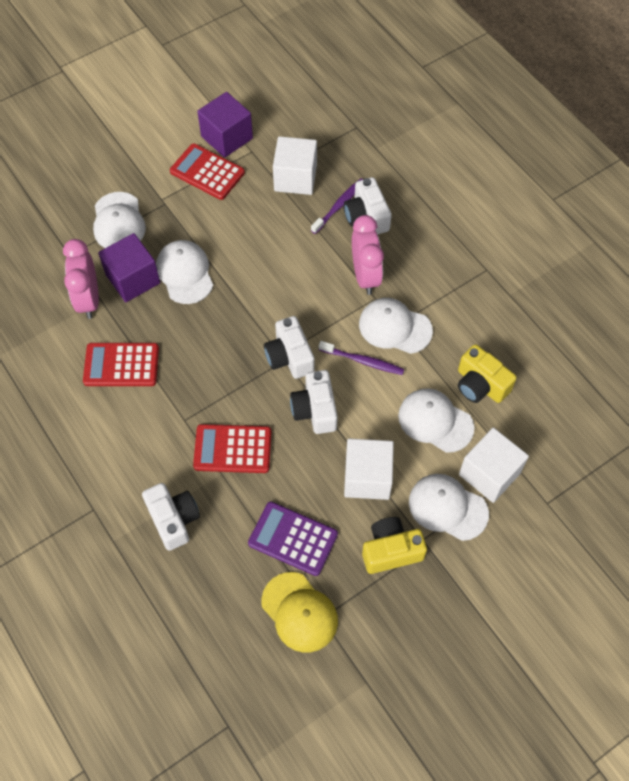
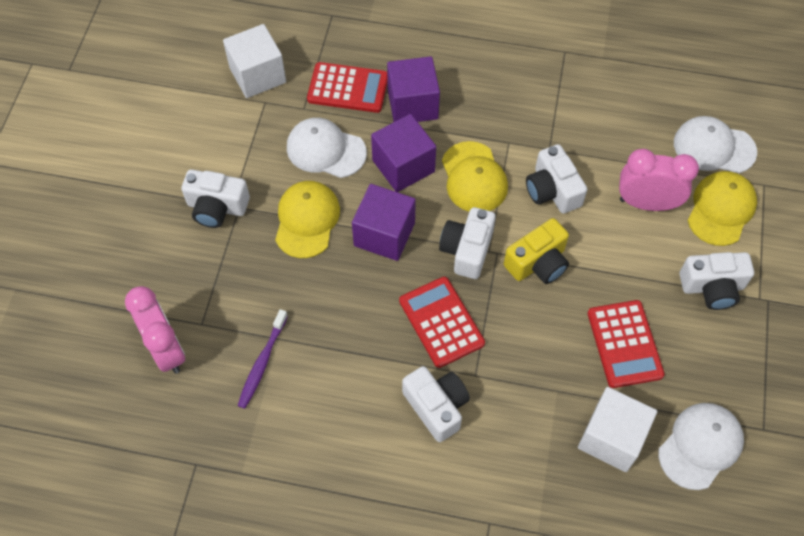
purple calculator: [248,502,338,576] = 1 -> none = 0
purple cube: [98,233,160,302] [197,92,253,158] = 2 -> [352,184,416,261] [371,114,436,192] [387,56,440,122] = 3
purple toothbrush: [311,178,364,234] [319,341,404,375] = 2 -> [237,309,288,409] = 1
white camera: [142,483,200,551] [264,316,315,379] [290,370,338,434] [344,177,392,234] = 4 -> [181,169,250,228] [402,366,470,442] [439,207,496,279] [526,144,587,214] [679,252,754,310] = 5
white cap: [93,192,146,248] [156,240,213,304] [359,298,433,354] [398,388,474,453] [409,474,489,541] = 5 -> [287,118,367,178] [659,403,744,490] [674,116,757,173] = 3
white cube: [273,136,317,195] [344,438,394,500] [459,428,529,503] = 3 -> [223,24,286,98] [578,387,657,472] = 2
yellow camera: [362,517,427,574] [458,344,517,403] = 2 -> [504,218,569,284] = 1
yellow cap: [261,572,338,653] = 1 -> [275,181,340,258] [442,141,508,211] [687,171,757,246] = 3

